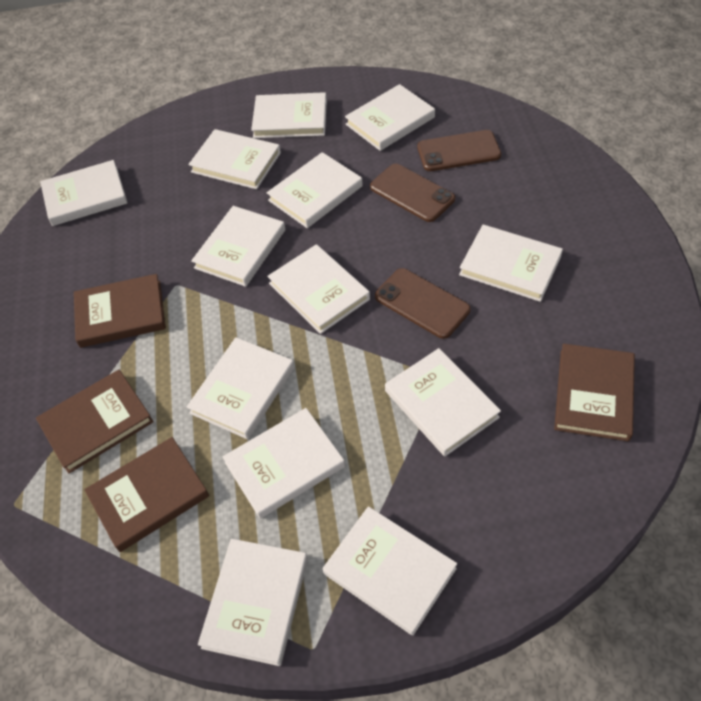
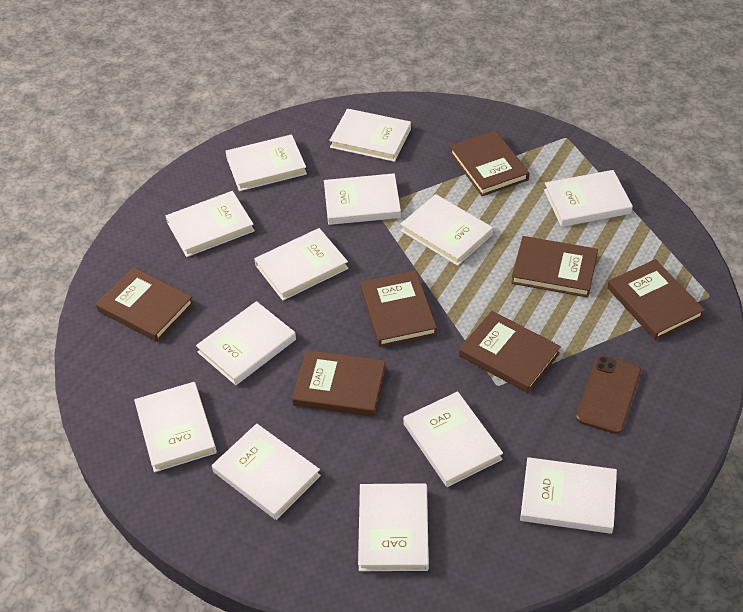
brown book: [36,370,154,474] [74,274,166,348] [84,437,209,552] [554,344,635,442] = 4 -> [96,267,194,342] [292,350,386,417] [360,271,437,347] [450,130,529,196] [459,311,561,393] [511,236,598,298] [607,259,705,340] = 7
brown phone: [370,164,455,222] [375,268,471,339] [417,130,501,171] = 3 -> [576,355,641,434] = 1

